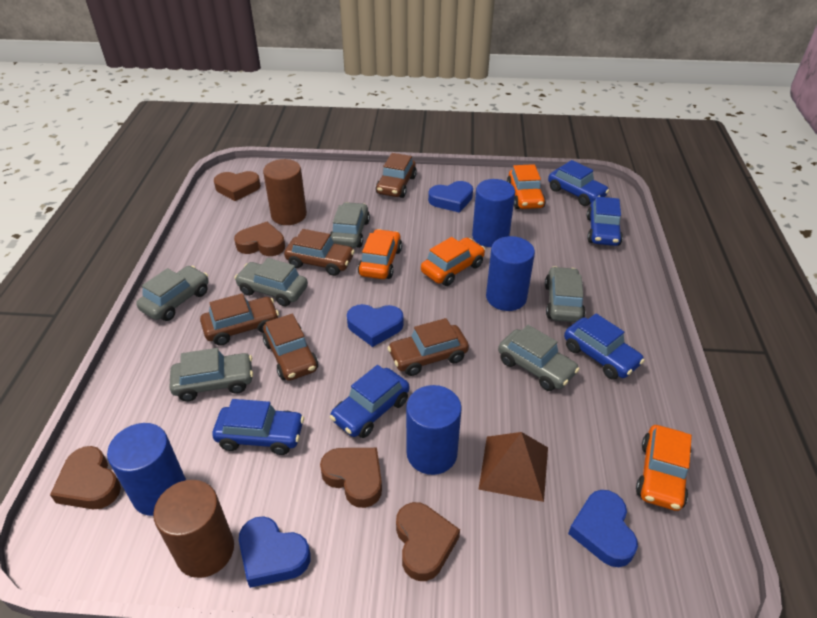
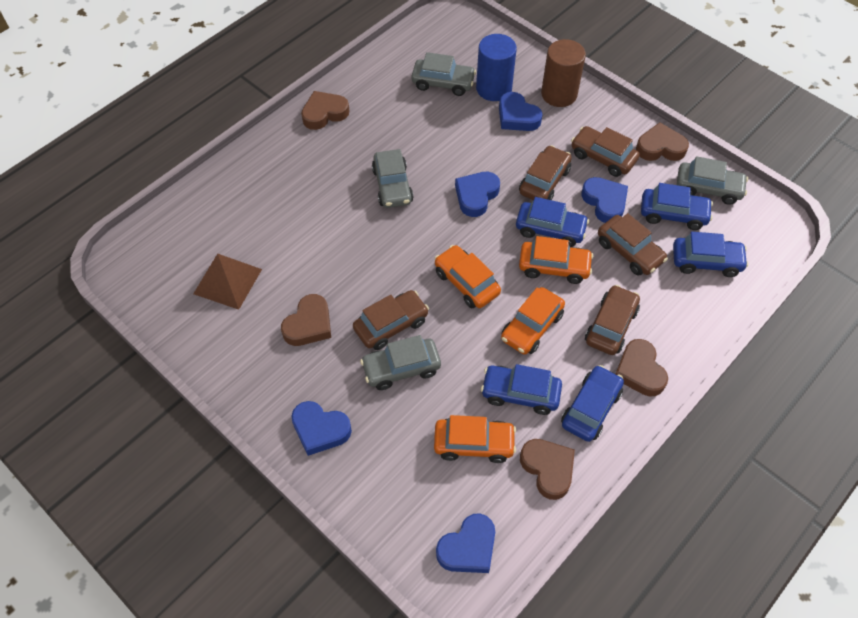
blue cylinder: [107,423,186,516] [406,385,462,475] [472,179,515,247] [486,236,535,311] = 4 -> [476,34,517,101] = 1
blue heart: [239,516,311,588] [347,304,404,347] [428,181,473,213] [568,490,638,567] = 4 -> [291,401,352,456] [436,513,495,573] [455,172,500,217] [499,92,543,131] [581,177,628,223] = 5
brown cylinder: [153,480,234,578] [263,159,307,225] = 2 -> [541,39,586,107] = 1
grey car: [136,266,209,321] [169,348,253,402] [235,258,308,306] [330,202,370,248] [498,325,580,391] [545,266,585,322] = 6 -> [360,335,441,390] [372,149,414,208] [411,52,476,96] [677,156,748,205] = 4

